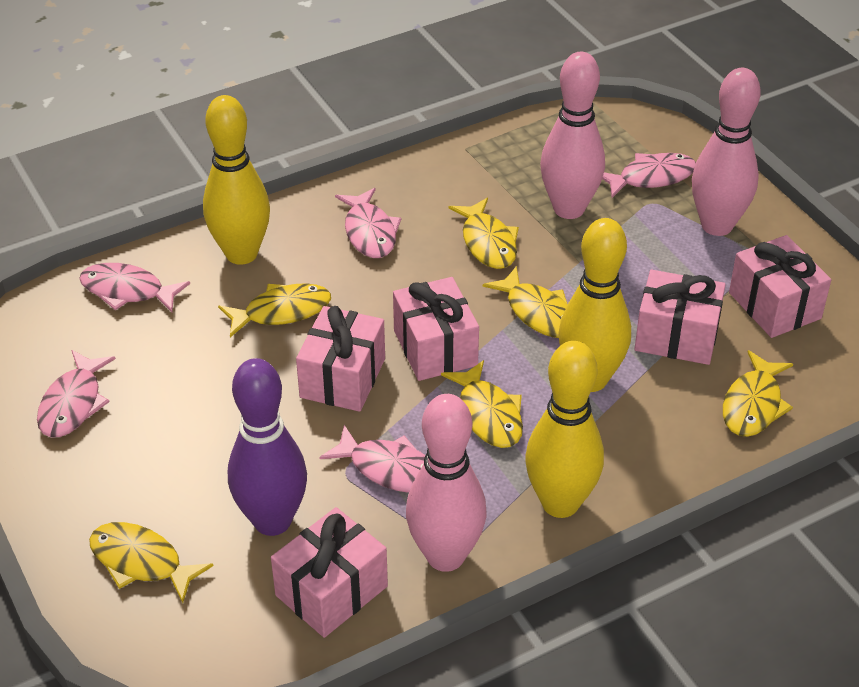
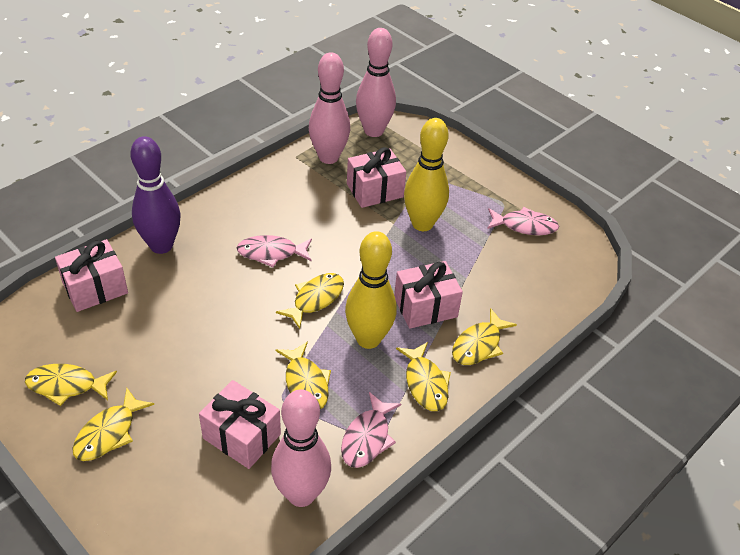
pink fish: [37,350,116,438] [79,263,190,312] [319,425,425,493] [335,188,401,258] [602,153,696,198] = 5 -> [237,235,312,267] [341,392,401,468] [487,207,559,235] = 3
pink gift: [271,507,388,638] [296,306,385,412] [393,277,479,381] [634,270,726,365] [729,235,831,338] = 5 -> [55,239,128,312] [199,380,281,469] [347,147,406,208] [394,261,463,329] = 4
yellow bowling pin: [203,95,270,265] [525,341,604,518] [558,218,631,392] = 3 -> [345,231,397,349] [404,118,449,231] = 2

